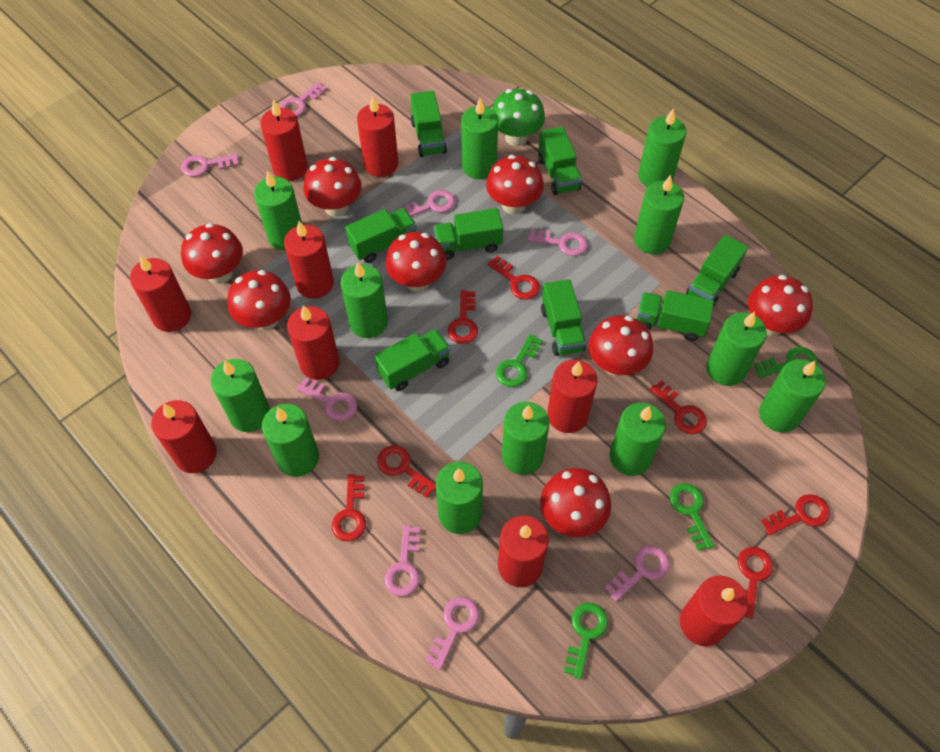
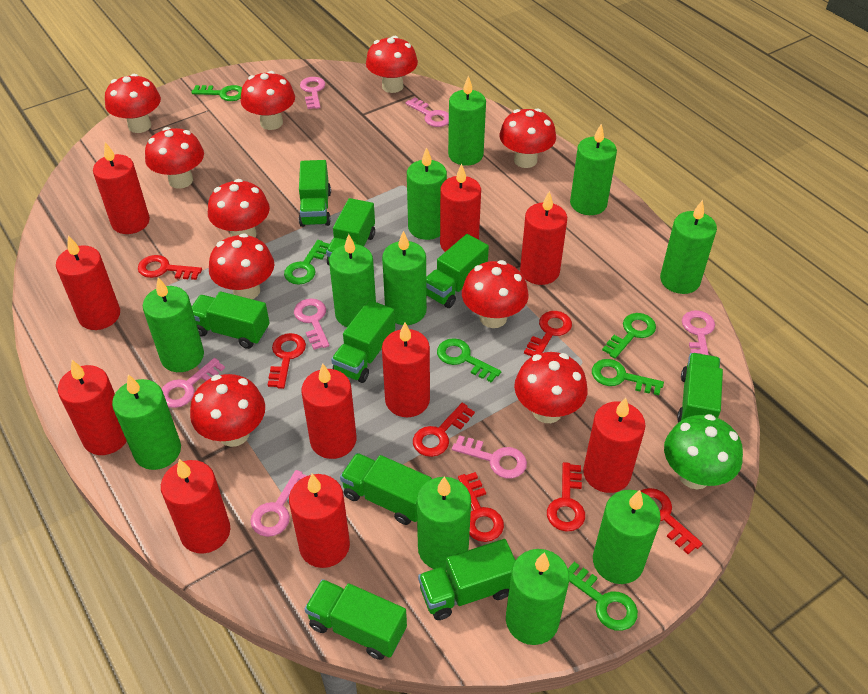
green candle: [211,359,270,432] [254,170,302,250] [262,404,319,477] [341,262,388,338] [436,462,483,534] [461,98,498,179] [502,402,549,475] [609,403,666,476] [634,175,684,254] [638,108,686,187] [706,311,767,386] [759,359,826,433] = 12 -> [112,374,181,470] [143,278,204,372] [329,234,376,327] [382,231,427,325] [407,147,447,240] [417,476,471,571] [448,75,486,166] [506,549,569,645] [570,123,617,215] [593,490,661,584] [660,200,717,294] = 11
green key: [496,334,543,387] [564,603,608,679] [669,483,714,551] [754,347,818,378] = 4 -> [191,85,242,101] [284,240,330,285] [437,338,501,383] [568,562,638,631] [592,359,664,395] [602,313,656,359] = 6
green truck: [345,208,417,263] [374,329,450,391] [410,91,447,157] [433,208,503,260] [538,126,582,195] [541,279,586,356] [637,290,714,341] [686,235,748,307] = 8 -> [192,291,270,349] [299,160,331,227] [305,579,407,660] [326,198,375,265] [331,300,395,383] [340,453,432,525] [418,539,516,620] [426,234,489,308] [677,353,723,423] = 9
pink key: [181,154,239,177] [280,82,327,116] [296,377,357,421] [384,525,420,597] [398,190,455,217] [425,597,480,670] [528,229,588,256] [605,545,670,602] = 8 -> [162,358,225,408] [250,470,307,537] [294,298,329,350] [300,77,325,109] [406,98,449,127] [452,435,527,479] [682,310,715,355] = 7
red candle: [130,255,191,332] [151,400,217,473] [260,100,308,181] [284,221,334,299] [287,305,339,380] [357,96,398,177] [498,516,549,587] [547,360,597,433] [680,575,748,647] = 9 -> [56,236,120,330] [58,360,127,455] [93,142,150,234] [161,459,230,554] [289,474,350,568] [301,364,356,459] [382,322,430,417] [440,163,481,252] [520,191,567,285] [583,398,646,493] = 10
red mushroom: [181,223,243,284] [227,270,291,331] [303,157,362,217] [385,232,446,292] [486,155,544,215] [540,468,611,537] [589,315,653,376] [748,275,813,336] = 8 -> [105,74,161,133] [145,127,204,189] [190,374,265,447] [208,179,270,237] [209,233,275,299] [240,71,295,130] [366,36,418,93] [462,260,529,328] [500,108,556,168] [514,352,588,423] = 10

